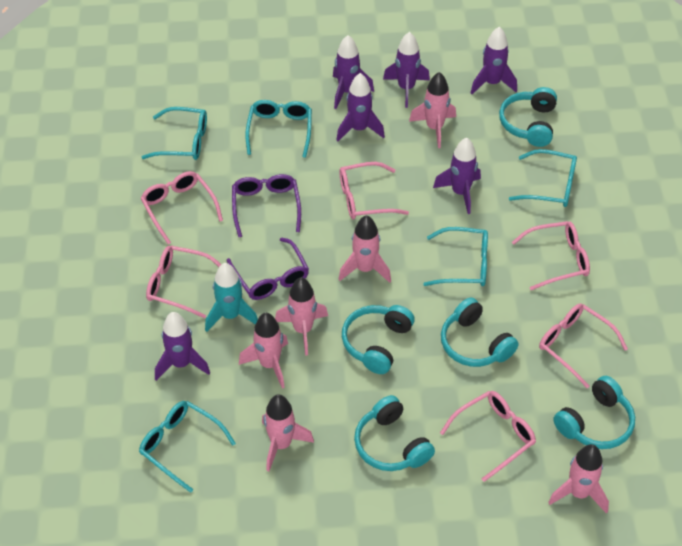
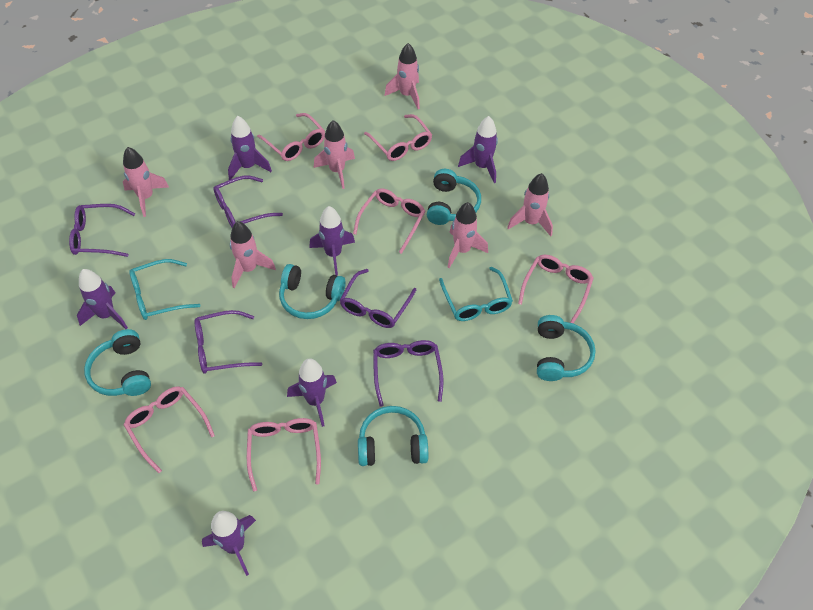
purple glasses: [227,237,309,300] [232,174,301,237] = 2 -> [69,204,135,257] [194,310,262,374] [213,175,283,228] [340,269,416,328] [373,340,443,407] = 5
turquoise glasses: [139,401,236,493] [142,107,207,160] [245,100,312,158] [423,227,488,286] [509,149,577,207] = 5 -> [129,259,200,320] [439,267,513,321] = 2
turquoise rocket: [205,263,258,332] = 1 -> none = 0

